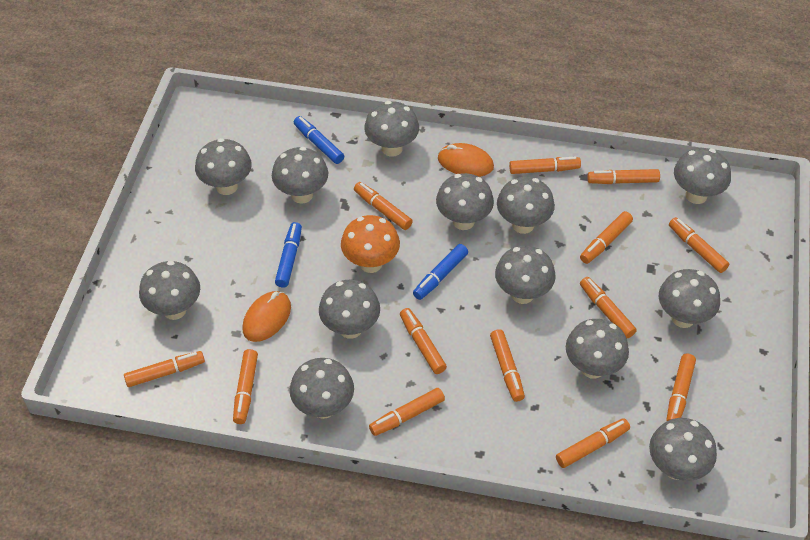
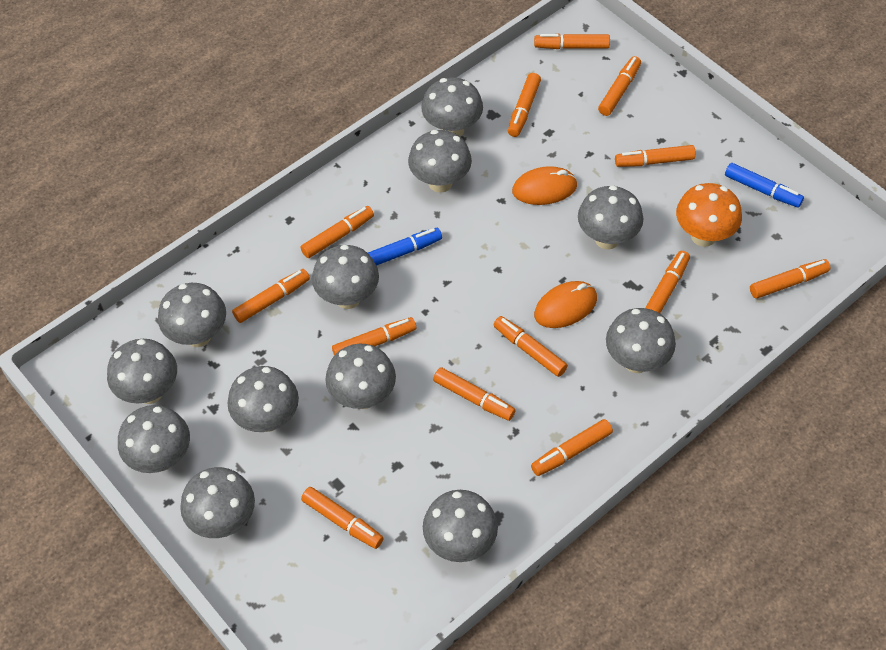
blue marker: [275,222,302,288] [294,116,344,164] [413,244,468,300] = 3 -> [368,228,442,266] [725,163,804,208] = 2
grey mushroom: [139,261,200,320] [195,138,252,195] [272,147,328,204] [290,358,354,419] [319,280,380,339] [364,101,419,157] [436,173,494,230] [495,246,556,304] [497,177,555,234] [566,319,629,379] [649,418,717,481] [659,269,720,328] [674,148,731,204] = 13 -> [107,339,177,404] [118,405,190,473] [158,283,226,347] [180,467,255,538] [228,366,299,432] [312,245,379,309] [325,344,396,409] [408,130,472,193] [421,77,483,137] [423,490,498,562] [578,185,643,250] [606,308,676,373] = 12

